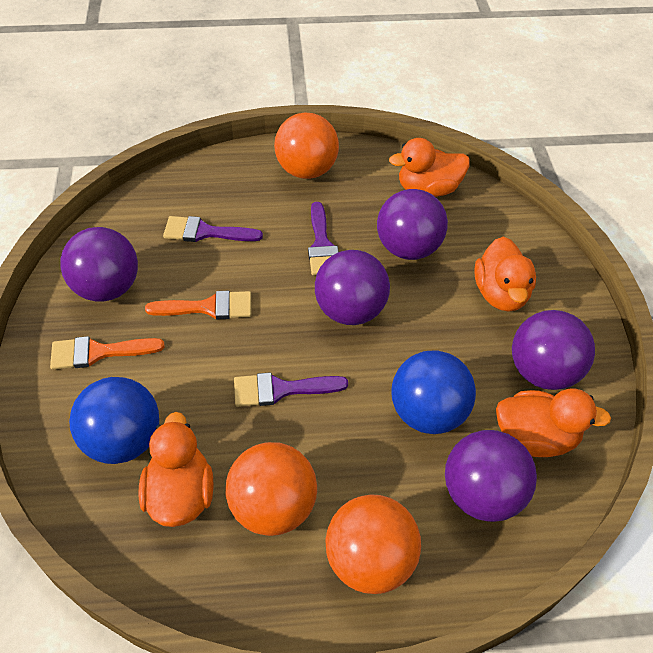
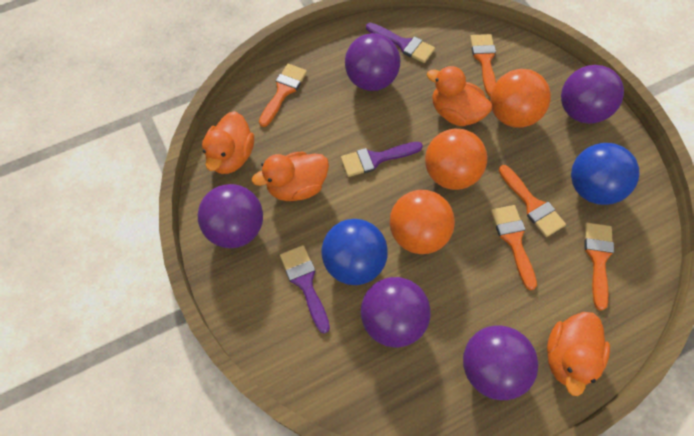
orange brush: [50,336,165,370] [145,291,251,319] = 2 -> [259,64,307,127] [470,34,496,96] [491,205,537,290] [499,165,566,237] [584,223,614,310] = 5

